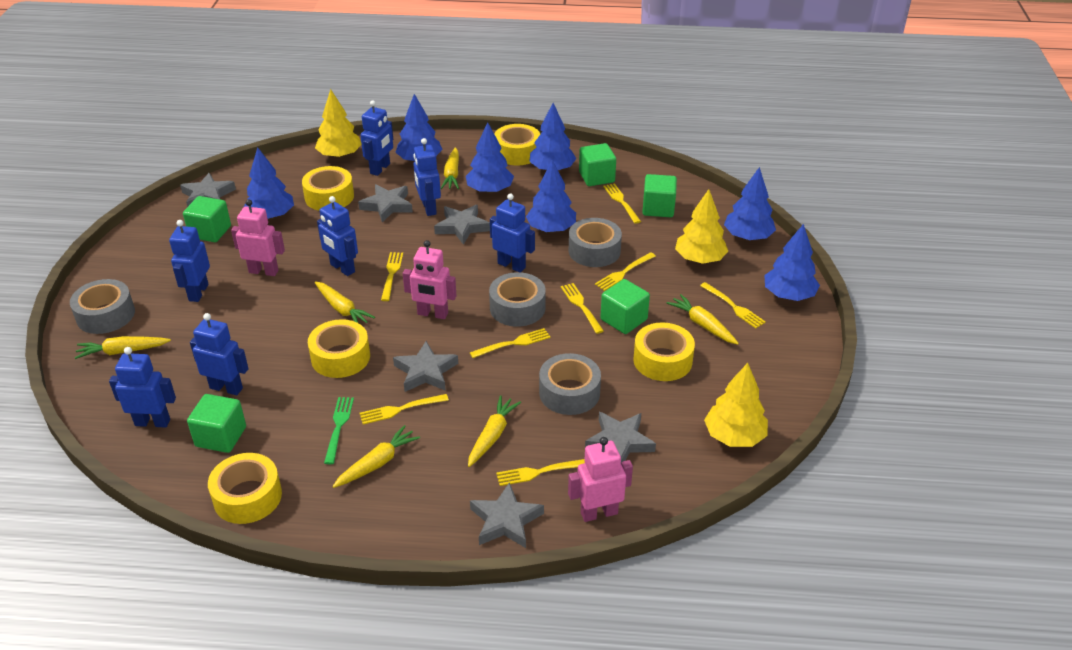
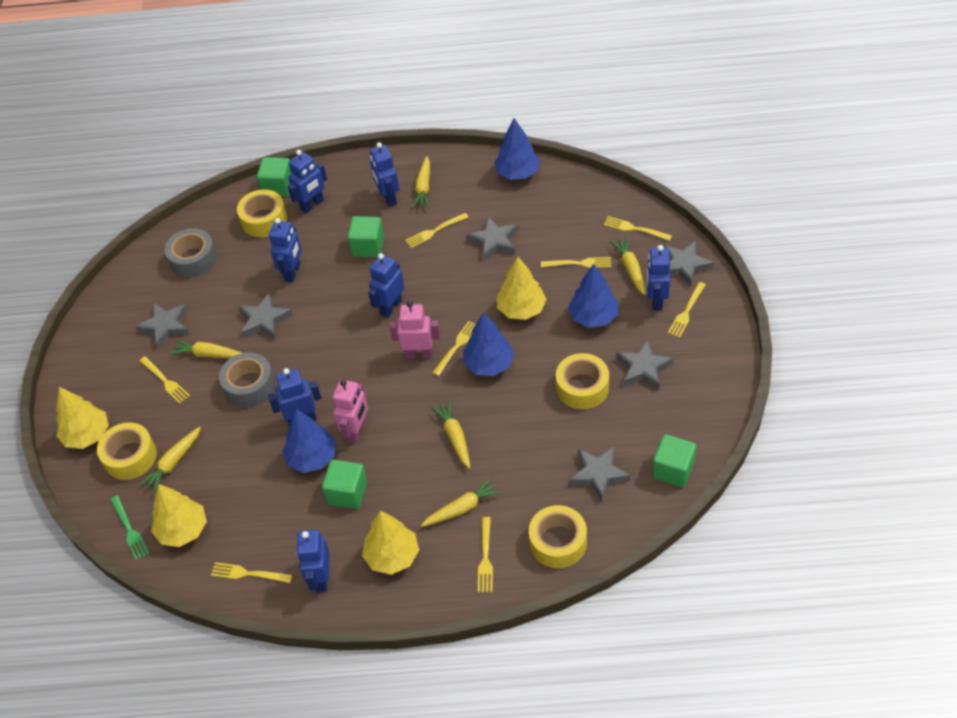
blue tree: [244,147,294,220] [396,94,443,161] [466,122,514,193] [526,160,576,233] [529,103,576,170] [724,167,776,240] [764,224,820,301] = 7 -> [282,409,336,473] [463,313,514,376] [494,118,540,180] [568,264,618,328] = 4
green cube: [183,196,231,242] [187,394,246,453] [579,143,616,186] [600,279,650,334] [642,174,677,217] = 5 -> [257,157,292,197] [322,460,368,509] [348,216,385,257] [652,434,696,487] = 4
grey tape: [70,279,135,334] [489,272,546,327] [539,353,601,415] [569,218,622,267] = 4 -> [165,228,217,278] [219,353,275,407] = 2
pink robot: [231,199,285,276] [403,240,456,319] [568,437,633,522] = 3 -> [333,379,368,443] [390,301,440,359] = 2
yellow tape: [208,453,282,524] [302,166,354,211] [308,319,370,378] [494,124,540,165] [633,322,695,381] = 5 -> [97,422,157,480] [237,189,287,237] [529,505,587,568] [556,353,609,409] = 4
yellow tree: [315,89,362,159] [675,189,728,264] [704,363,768,447] = 3 -> [56,387,109,449] [151,484,207,547] [362,510,419,575] [497,257,547,320] = 4

